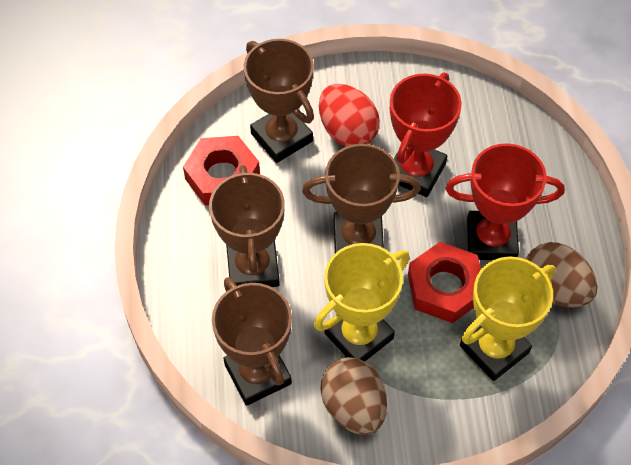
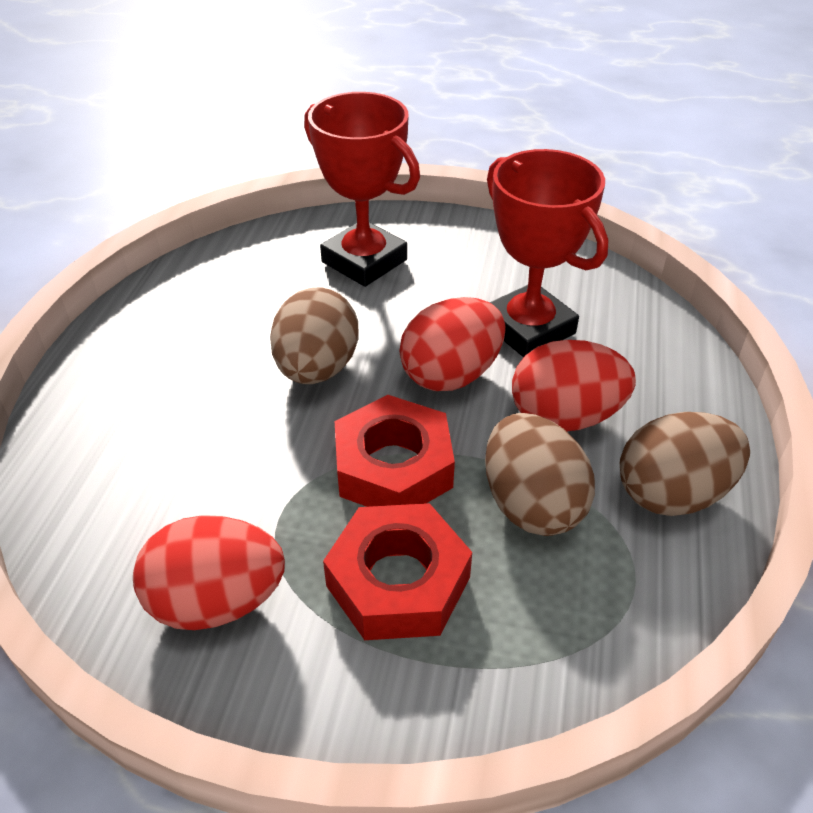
brown egg: [321,357,387,435] [526,242,597,308] = 2 -> [270,288,359,384] [485,413,595,536] [620,412,750,516] = 3
brown trophy: [209,165,285,287] [212,277,292,406] [244,39,314,163] [302,144,421,253] = 4 -> none = 0
red egg: [319,84,380,147] = 1 -> [133,515,285,630] [399,297,505,391] [512,340,636,431] = 3
yellow trophy: [314,243,410,361] [460,257,556,381] = 2 -> none = 0

